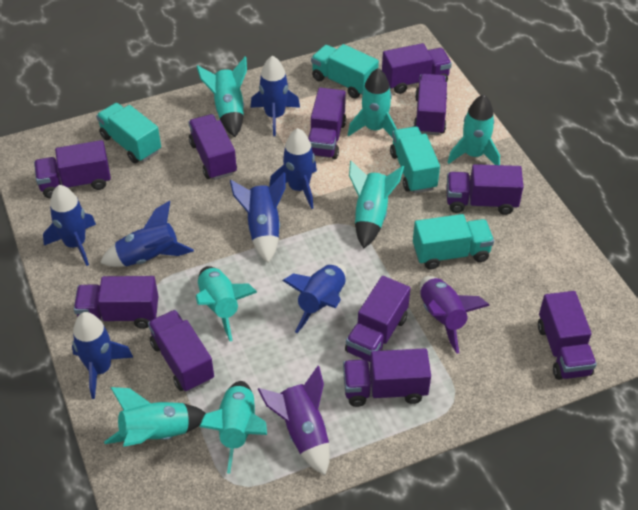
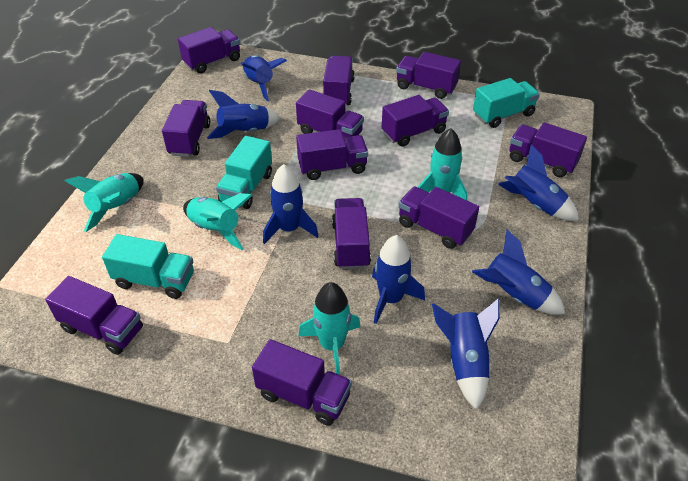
purple rocket: [258,366,330,475] [420,276,490,353] = 2 -> none = 0
purple truck: [34,140,111,198] [74,276,159,329] [148,310,214,392] [188,114,237,180] [308,88,346,159] [343,348,431,407] [345,276,411,362] [382,43,452,94] [413,74,447,135] [446,164,524,215] [538,291,597,380] = 11 -> [45,276,143,355] [162,100,210,157] [178,27,240,73] [252,339,352,426] [296,90,364,138] [296,129,368,180] [323,56,355,105] [332,198,371,269] [382,95,449,147] [396,52,461,99] [398,187,479,249] [509,122,587,177] = 12
turquoise rocket: [104,387,206,447] [196,266,257,341] [197,57,247,137] [199,381,267,474] [348,68,397,138] [349,161,404,249] [447,94,500,165] = 7 -> [65,173,144,232] [183,193,252,250] [299,282,361,375] [418,128,467,200] = 4
turquoise truck: [96,103,161,163] [311,44,379,99] [390,126,440,193] [413,214,494,269] = 4 -> [102,234,194,299] [216,136,272,209] [473,78,540,128] = 3

